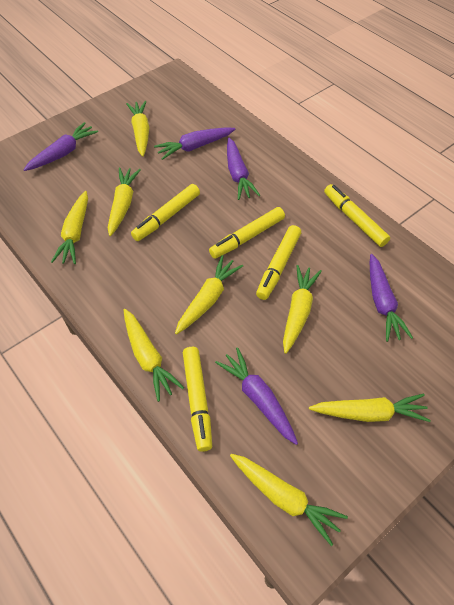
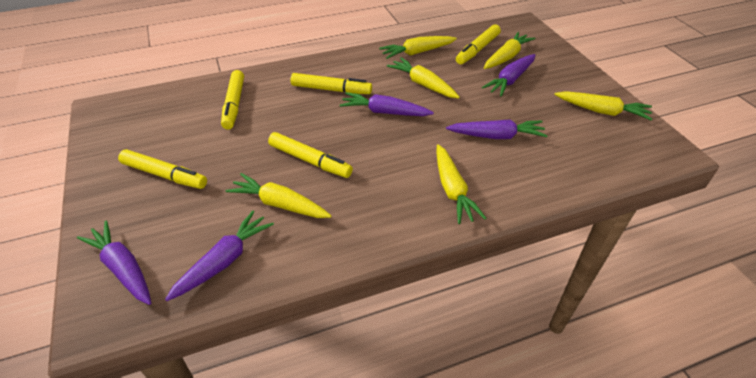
yellow carrot: [51,191,88,264] [108,167,141,236] [124,309,184,402] [126,101,149,157] [175,255,243,335] [230,454,348,546] [283,265,322,354] [309,394,431,422] = 8 -> [226,173,331,218] [379,36,457,59] [387,57,460,98] [436,144,486,224] [484,32,536,69] [554,91,652,120] = 6

